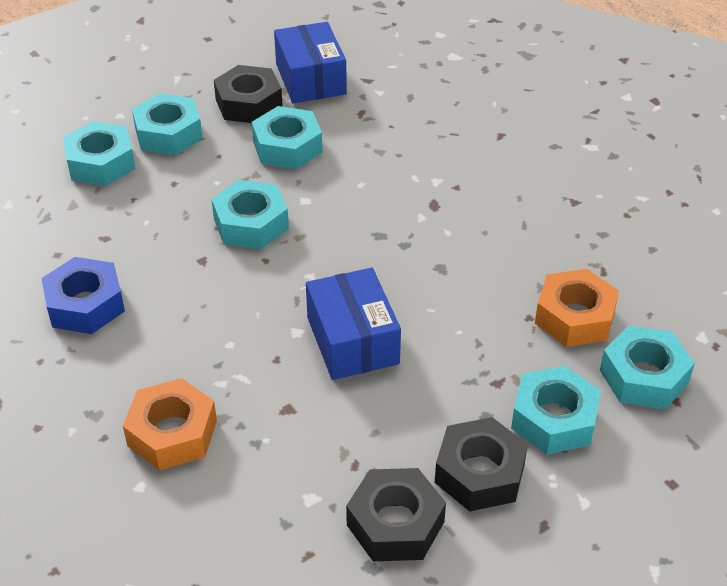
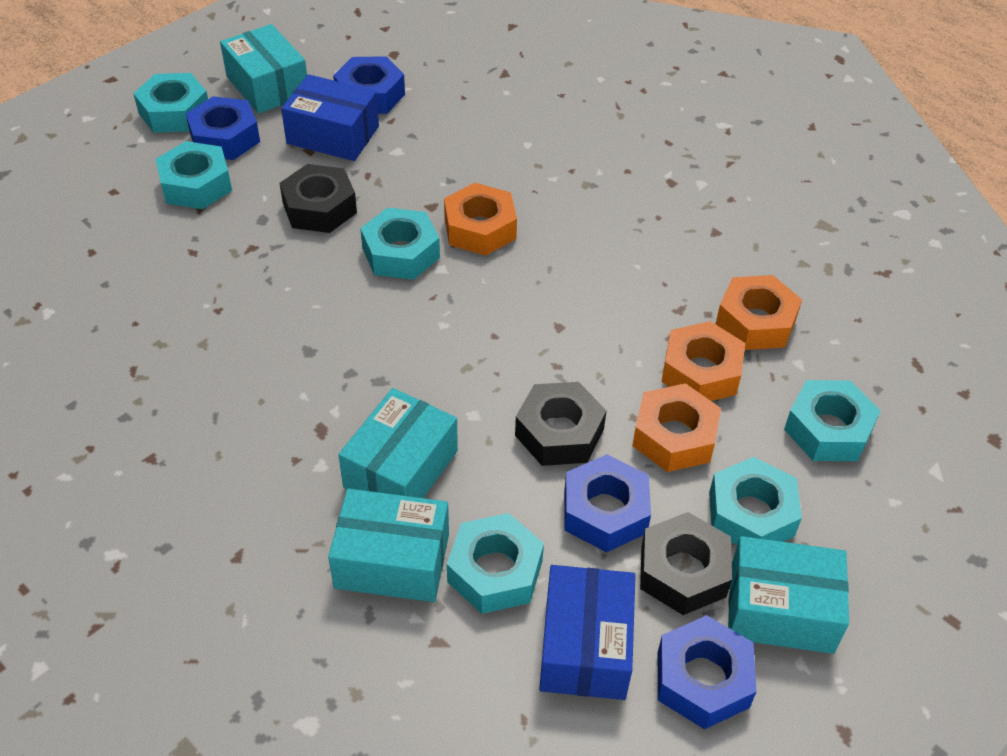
blue nut: [41,257,125,334] = 1 -> [186,96,260,160] [333,56,405,114] [564,454,651,552] [658,615,757,729] = 4
orange nut: [123,378,217,470] [535,269,619,347] = 2 -> [444,183,517,256] [632,383,721,472] [661,321,745,401] [716,275,802,350] = 4
turquoise box: none = 0 -> [220,24,307,114] [328,489,449,602] [338,388,458,498] [728,536,849,654] = 4

